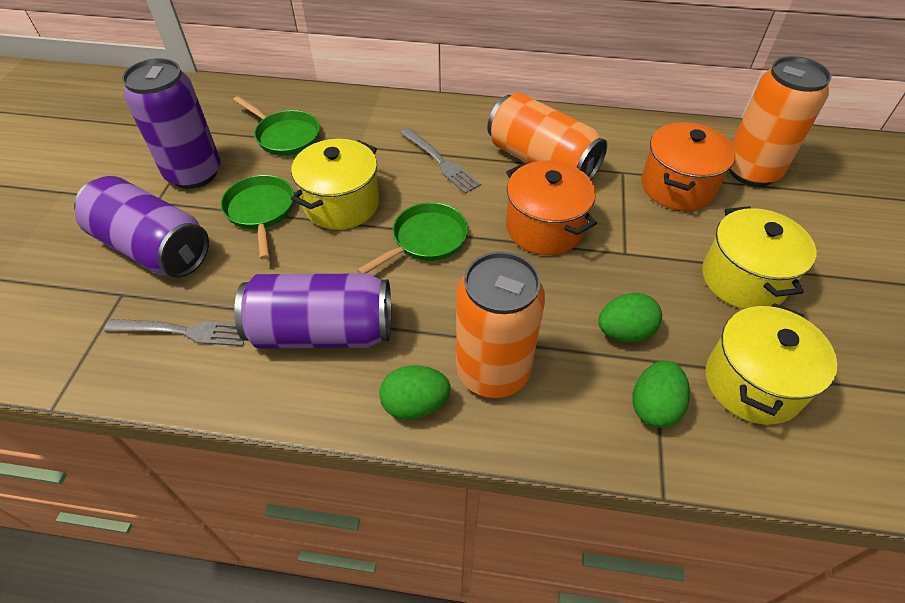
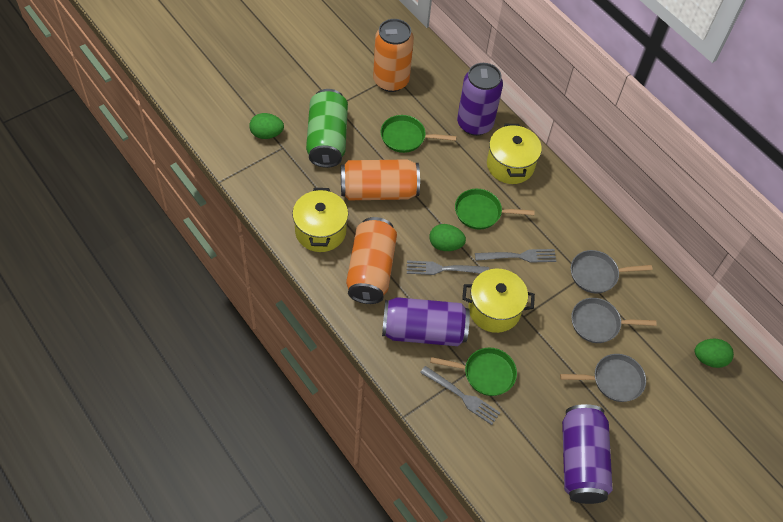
green can: none = 0 -> [306,89,348,168] = 1
grey fork: [104,319,244,346] [401,128,481,194] = 2 -> [407,260,489,275] [420,366,500,425] [475,249,556,263] = 3
grey pan: none = 0 -> [560,354,646,402] [571,250,652,294] [571,298,657,343] = 3
orange pot: [506,161,597,255] [642,122,736,211] = 2 -> none = 0

